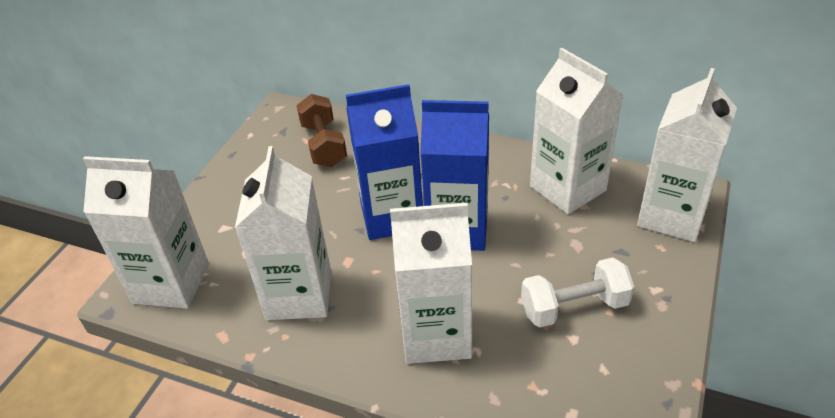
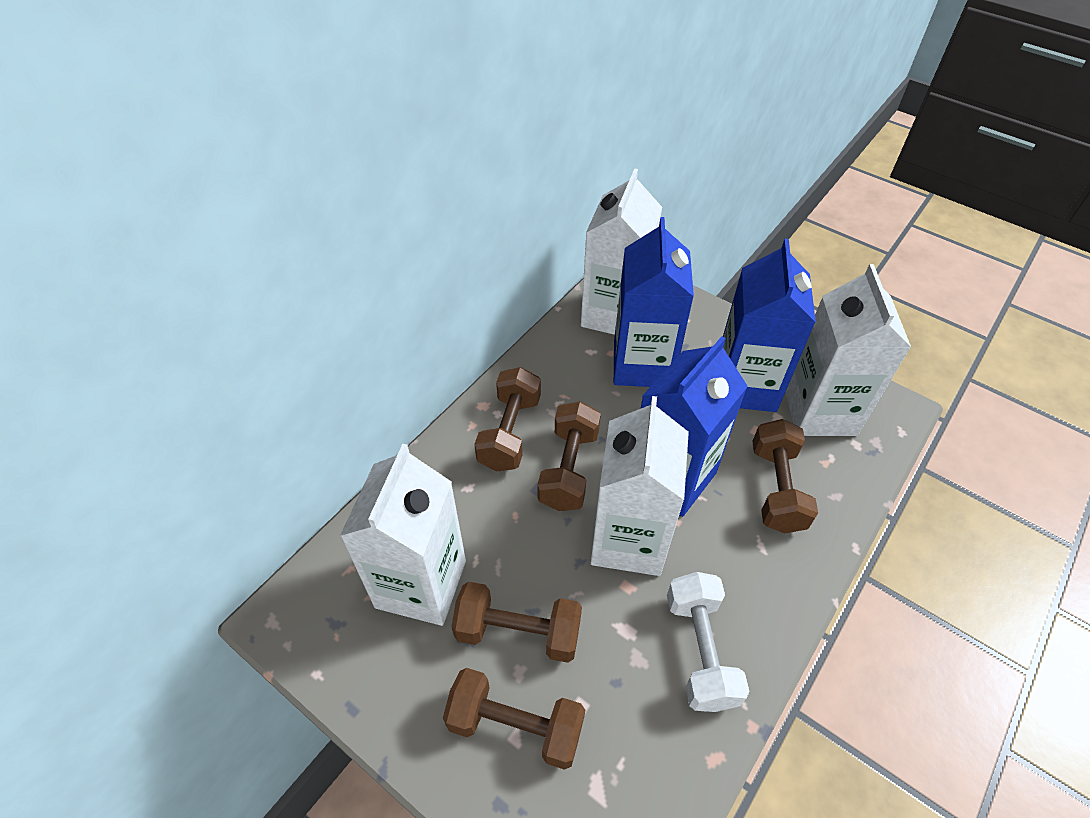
blue carton: [346,84,423,240] [420,100,489,251] = 2 -> [614,217,694,387] [641,336,748,517] [723,239,816,412] = 3
brown dumbbell: [296,94,347,167] = 1 -> [443,668,585,770] [451,582,582,663] [474,367,541,471] [537,401,601,511] [752,419,818,533] = 5
white carton: [83,156,209,309] [235,146,331,320] [390,203,472,364] [530,48,623,214] [637,68,737,242] = 5 -> [340,444,466,626] [581,168,662,335] [591,396,689,576] [785,264,911,436] = 4

